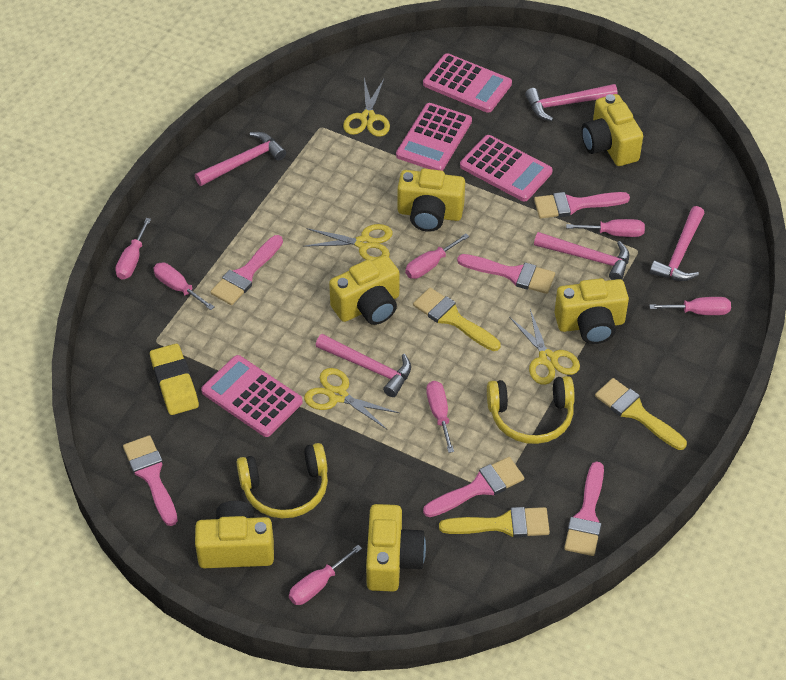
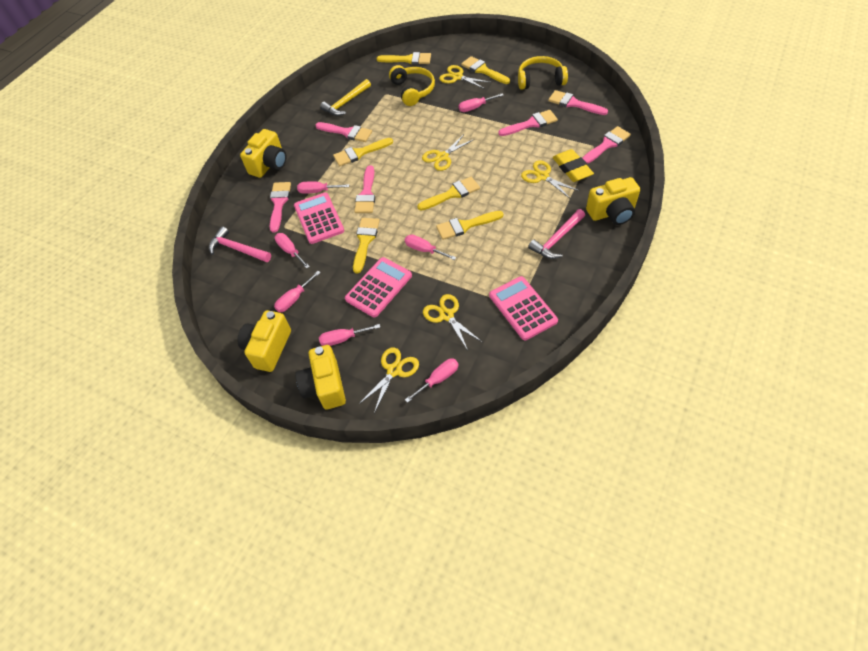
pink calculator: [201,355,303,437] [396,103,472,171] [423,53,512,113] [460,135,553,201] = 4 -> [294,192,344,244] [345,257,412,318] [489,276,558,340] = 3
pink hammer: [195,132,286,186] [316,334,411,397] [525,84,618,121] [534,232,629,280] [650,206,704,281] = 5 -> [209,227,271,262] [528,209,585,259] = 2
yellow brush: [413,287,501,351] [439,507,550,538] [595,378,687,450] = 3 -> [333,138,393,166] [353,218,380,273] [377,52,431,65] [417,177,480,211] [436,211,503,240] [461,56,510,84] = 6
yellow camera: [195,501,274,568] [329,255,400,325] [366,504,426,592] [398,168,465,232] [554,278,629,344] [581,94,643,166] = 6 -> [237,310,291,372] [240,129,287,178] [295,345,346,410] [586,177,640,225] = 4
yellow hammer: none = 0 -> [320,79,371,116] = 1
yellow scissors: [303,224,393,261] [304,368,399,429] [343,77,390,137] [509,309,580,385] = 4 -> [358,347,419,413] [422,134,475,171] [423,294,482,350] [439,65,489,89] [521,160,580,198] = 5

